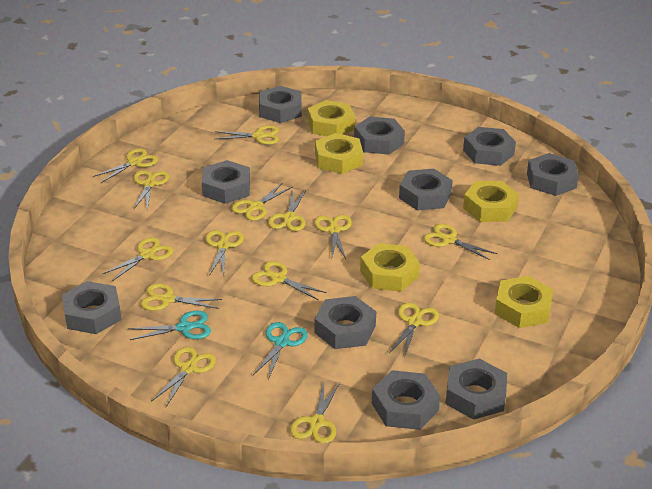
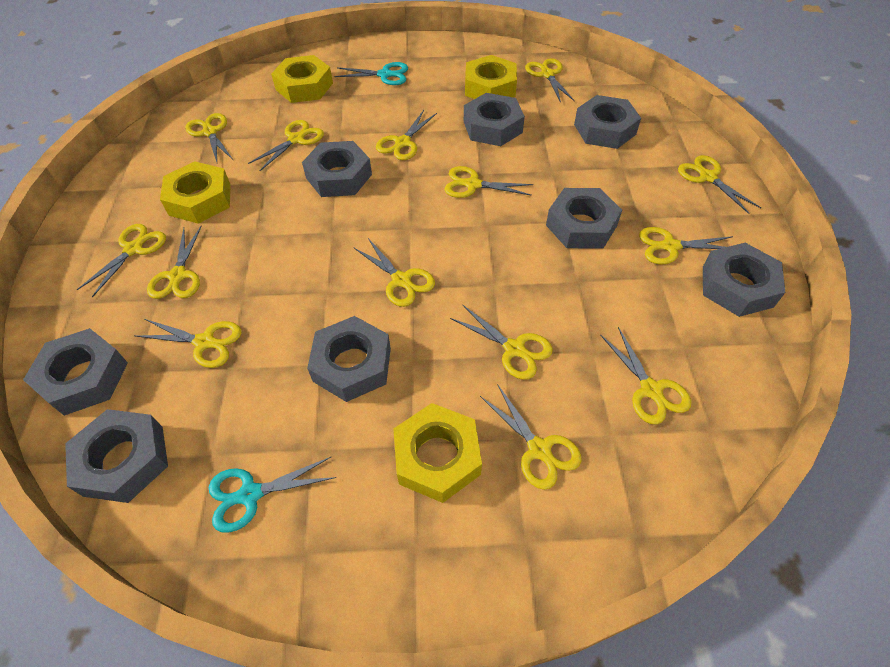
grey nut: [62,281,121,334] [202,160,250,204] [259,86,302,123] [314,296,376,349] [354,116,405,155] [372,370,440,430] [399,169,453,211] [445,359,507,420] [463,127,516,166] [527,153,579,196] = 10 -> [23,328,128,416] [65,409,168,503] [302,141,372,197] [307,316,391,402] [464,93,525,146] [546,188,622,249] [574,95,641,149] [703,243,785,317] = 8
yellow nut: [308,100,355,136] [315,133,363,174] [360,243,420,292] [463,181,519,222] [495,276,553,328] = 5 -> [160,161,231,224] [271,55,333,103] [393,403,482,503] [465,55,517,99] = 4

